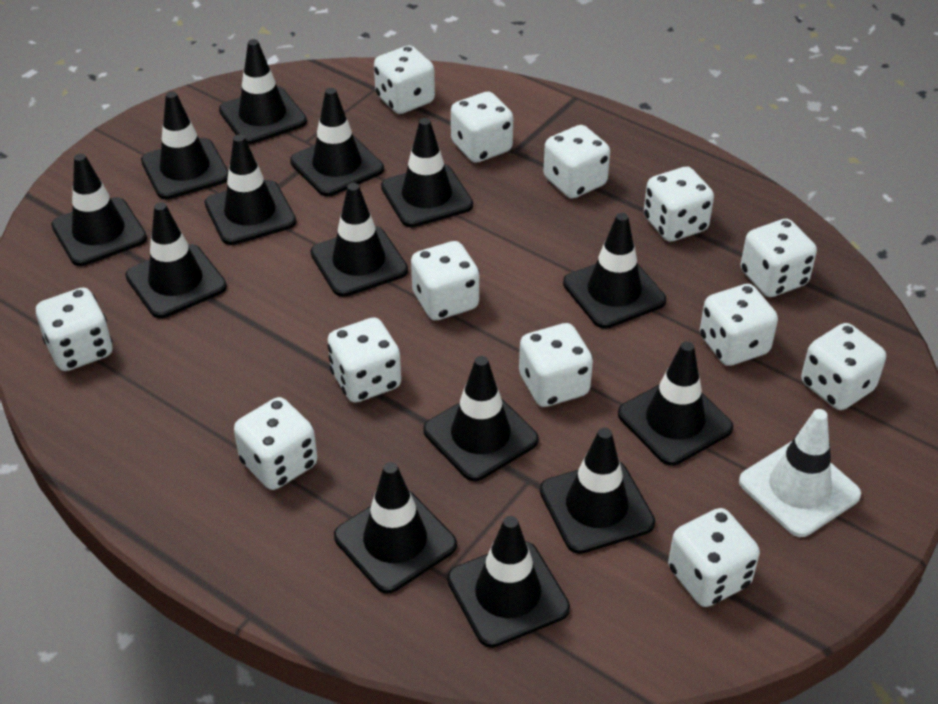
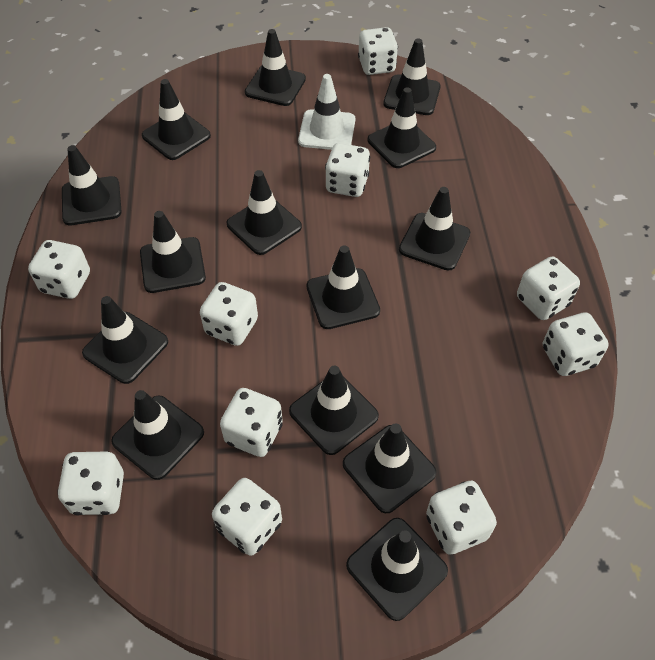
white dice: [36,288,113,371] [234,397,317,490] [327,317,401,403] [374,45,435,114] [411,241,480,320] [451,92,513,163] [519,323,593,407] [543,125,610,198] [644,167,714,242] [668,508,760,607] [700,284,778,366] [741,219,817,297] [801,323,886,410] = 13 -> [28,240,90,299] [57,451,124,516] [200,282,258,346] [212,478,282,556] [220,388,283,457] [325,143,370,197] [358,27,398,75] [426,481,497,555] [517,256,580,320] [543,313,609,376] = 10

